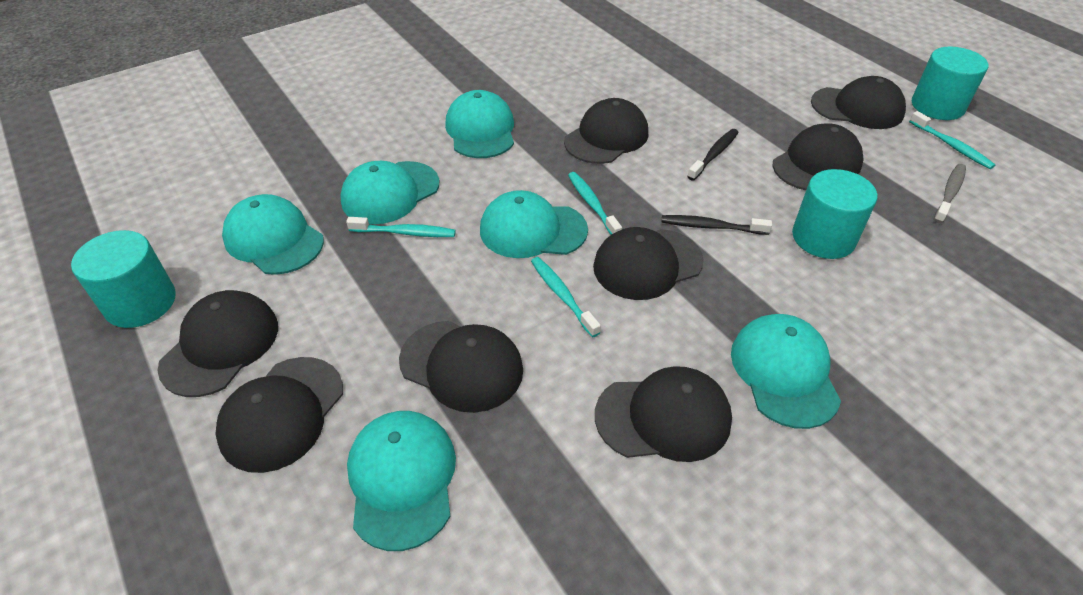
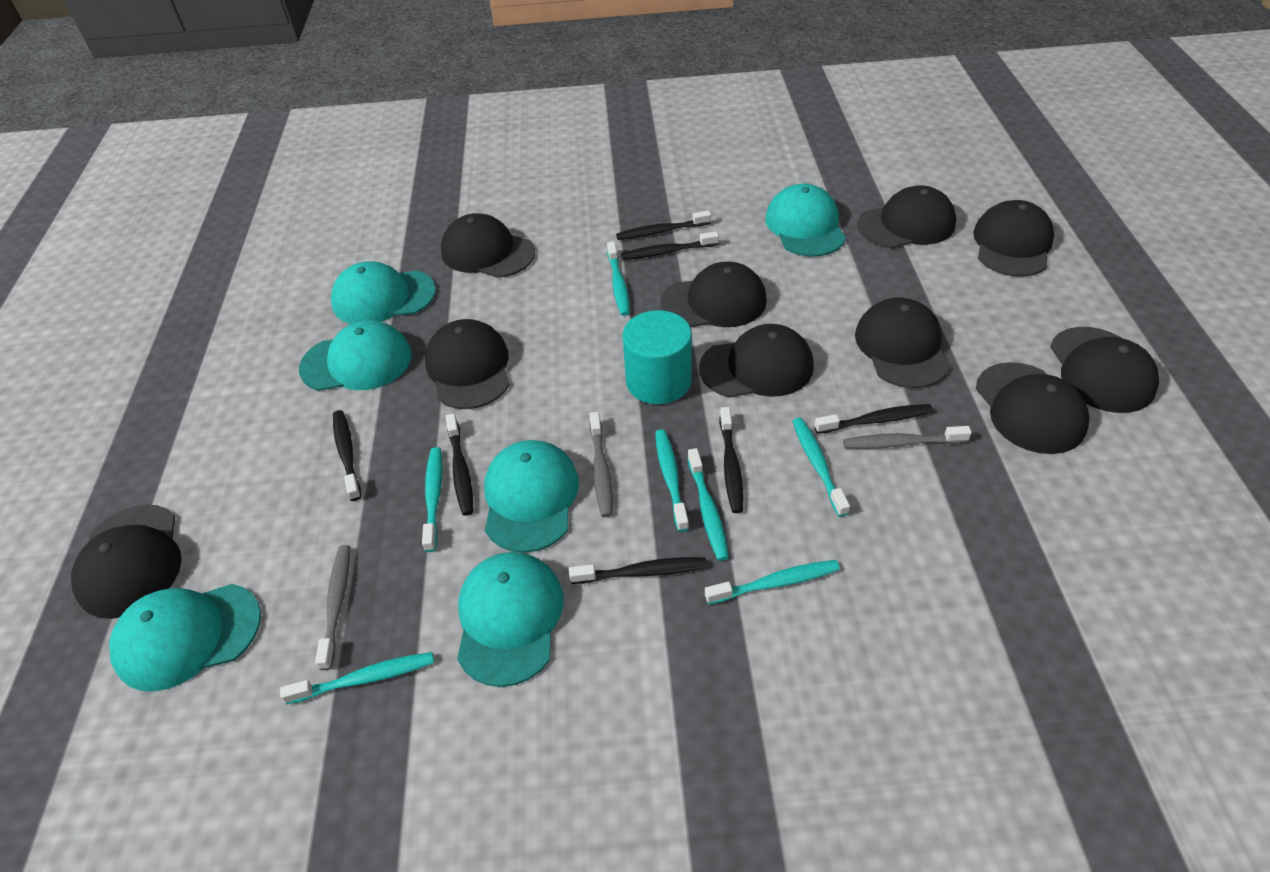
black cap: [157,290,278,397] [215,357,343,473] [399,321,523,413] [564,98,648,164] [593,227,704,300] [595,366,732,462] [773,123,864,191] [811,76,906,129] = 8 -> [71,504,182,619] [425,319,510,409] [441,213,535,278] [661,261,767,327] [699,324,814,398] [855,297,950,388] [857,185,956,248] [973,200,1054,277] [976,362,1089,454] [1050,327,1159,413] = 10
black toothbrush: [661,215,772,235] [687,129,739,181] = 2 -> [333,410,361,501] [446,413,473,516] [569,557,707,584] [616,210,711,240] [621,231,719,260] [720,407,743,513] [814,404,933,434] = 7
grey toothbrush: [934,164,966,223] = 1 -> [315,545,350,670] [589,412,613,517] [843,426,972,449] = 3
turquoise cylinder: [71,230,176,328] [792,169,878,259] [912,47,988,120] = 3 -> [622,310,692,404] = 1
turquoise toothbrush: [346,217,456,237] [531,257,601,337] [568,172,622,235] [909,111,996,169] = 4 -> [280,652,434,704] [422,447,442,552] [607,241,630,316] [655,429,689,532] [688,448,729,561] [705,560,840,604] [793,418,850,517] = 7

